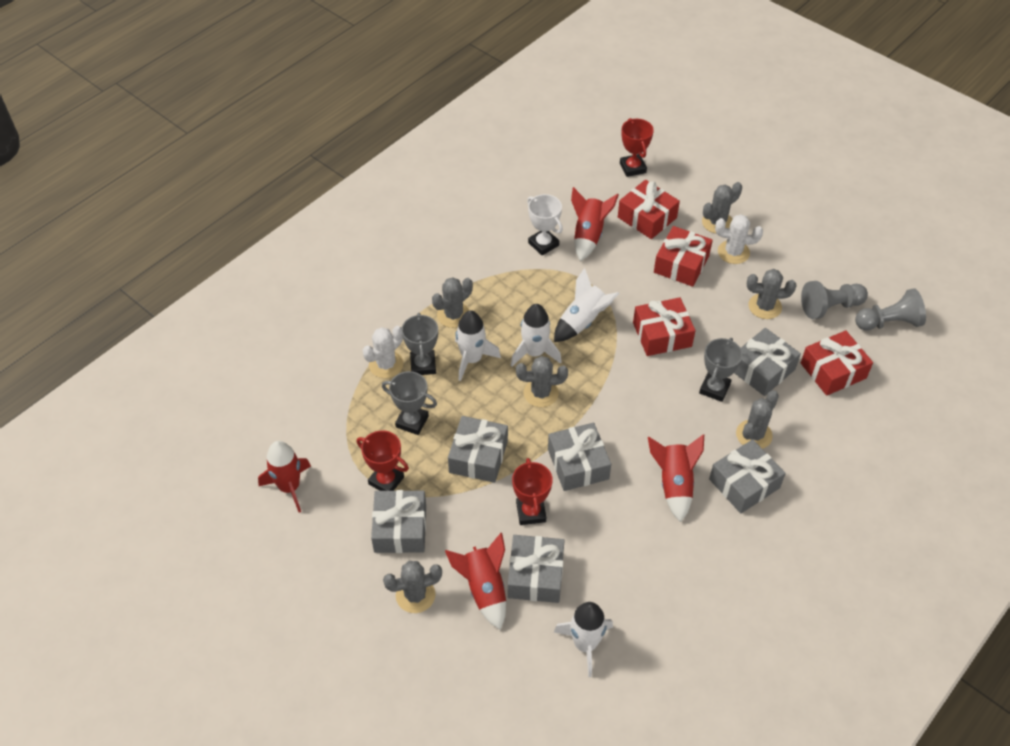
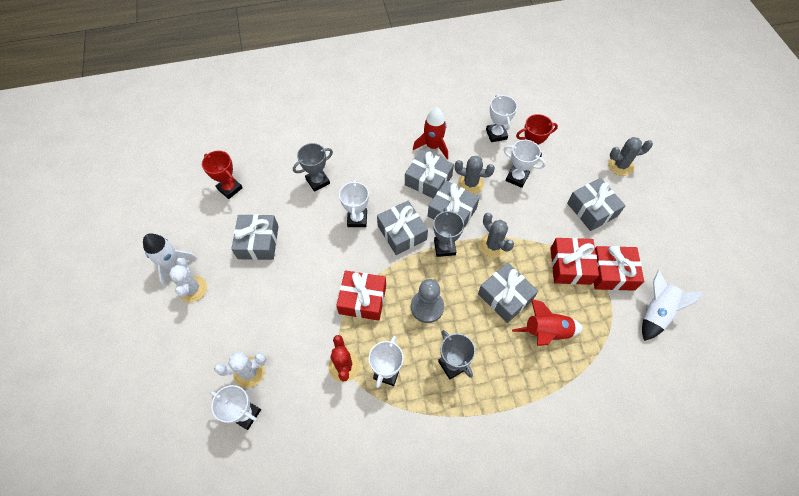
grey cactus: [383,561,442,613] [432,277,473,328] [516,356,568,407] [702,182,742,233] [736,390,779,449] [747,269,796,319] = 6 -> [455,156,495,194] [480,213,514,258] [608,137,653,176] = 3
grey pawn: [801,281,868,319] [855,288,926,331] = 2 -> [411,279,444,323] = 1
red cactus: none = 0 -> [328,335,360,382] = 1
red gift: [618,180,680,239] [633,297,695,356] [654,226,713,287] [801,330,873,396] = 4 -> [336,270,386,321] [550,238,599,285] [594,246,644,291] = 3
red rocket: [258,441,311,513] [445,533,506,630] [571,187,619,261] [648,434,704,522] = 4 -> [413,107,448,159] [512,299,583,346] = 2
red trophy: [356,430,409,491] [512,458,553,525] [620,118,654,177] = 3 -> [202,151,243,199] [516,114,558,157] = 2
white rocket: [455,310,501,381] [511,304,562,366] [554,268,620,342] [554,602,613,677] = 4 -> [143,233,197,287] [642,270,704,341] = 2
white trophy: [527,194,563,256] = 1 -> [210,385,261,430] [339,179,369,227] [369,336,404,388] [486,94,517,142] [503,140,546,188] = 5

